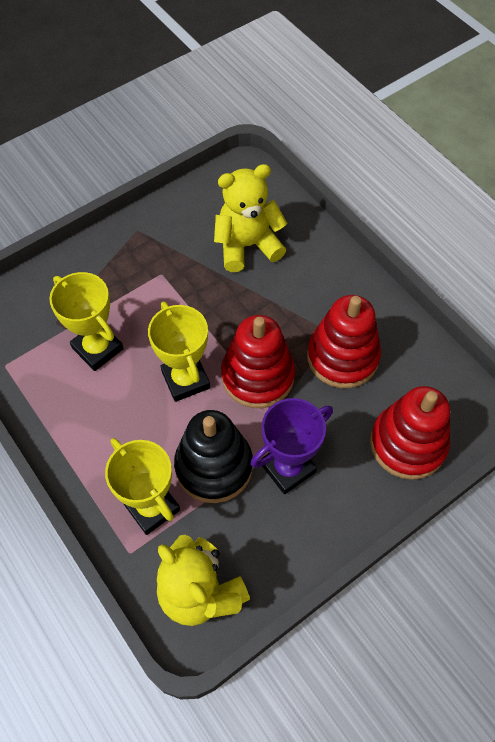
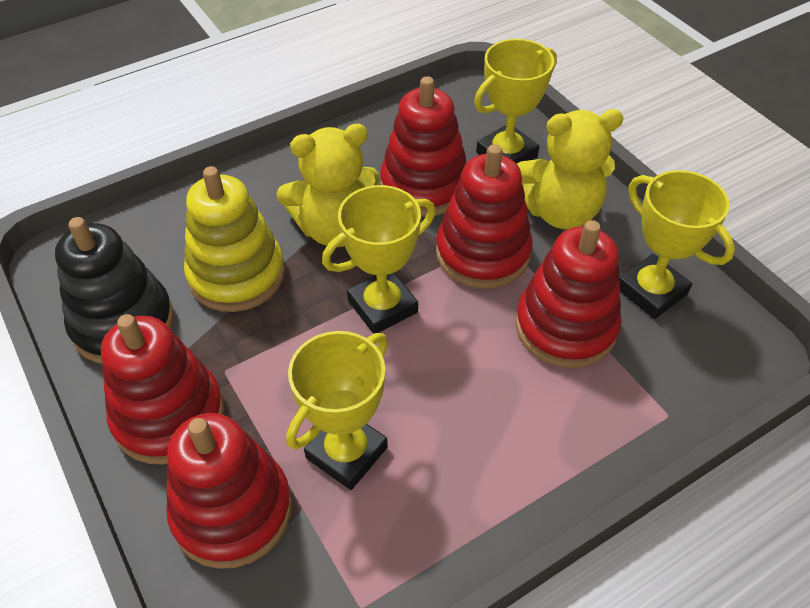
purple trophy: [250,398,333,494] = 1 -> none = 0
red stacking toy: [221,315,295,408] [307,295,381,388] [370,386,450,480] = 3 -> [101,314,224,465] [166,413,292,569] [380,76,467,217] [436,144,533,289] [515,220,622,368] = 5
yellow stacking toy: none = 0 -> [184,166,285,312] = 1
yellow trophy: [49,272,124,371] [105,438,180,535] [148,301,210,402] = 3 -> [286,331,388,490] [322,185,436,334] [474,39,557,164] [619,170,735,319] = 4

